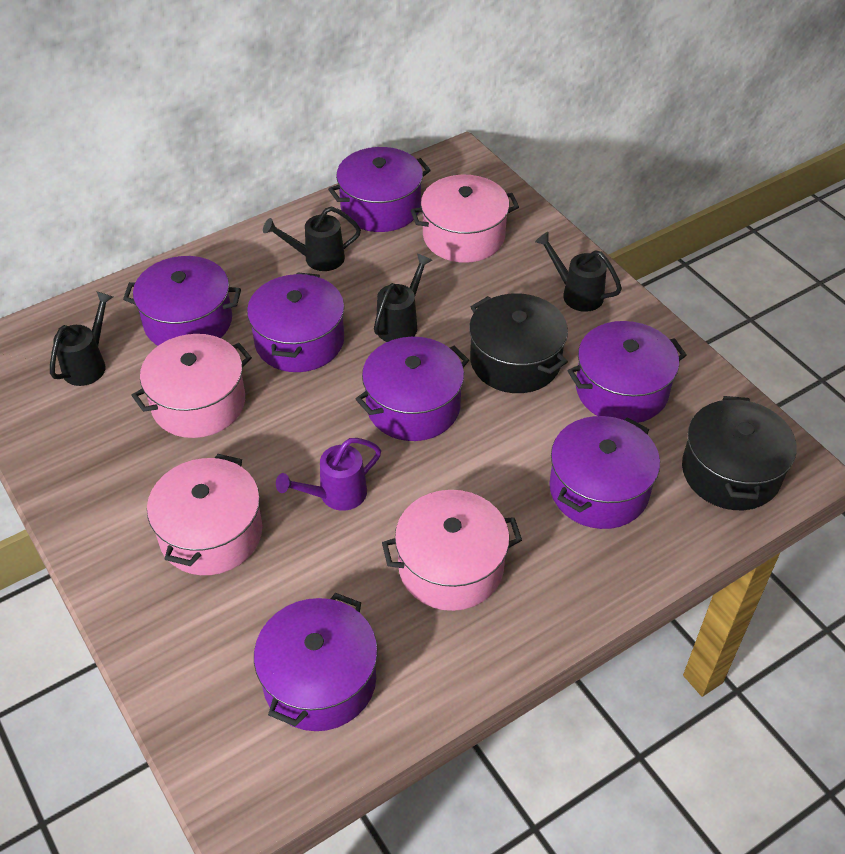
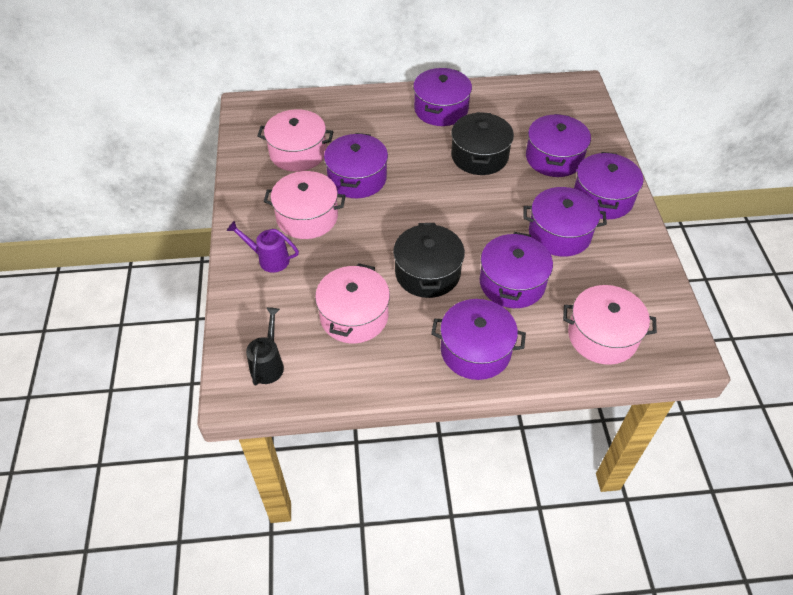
black watering can: [50,291,113,386] [263,206,361,271] [374,254,432,342] [535,232,622,312] = 4 -> [246,307,284,386] = 1

